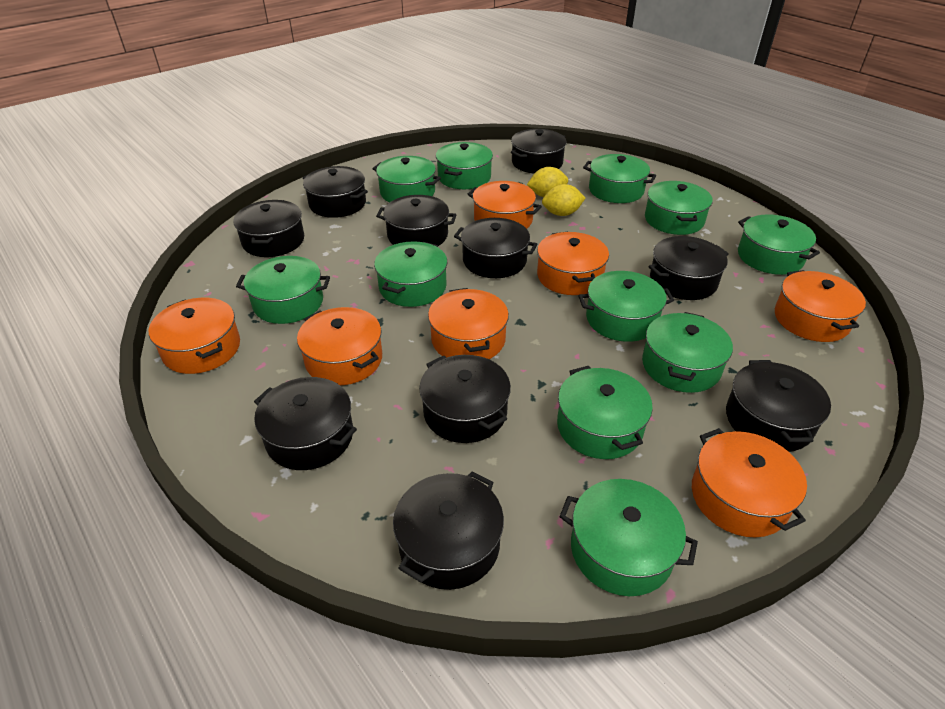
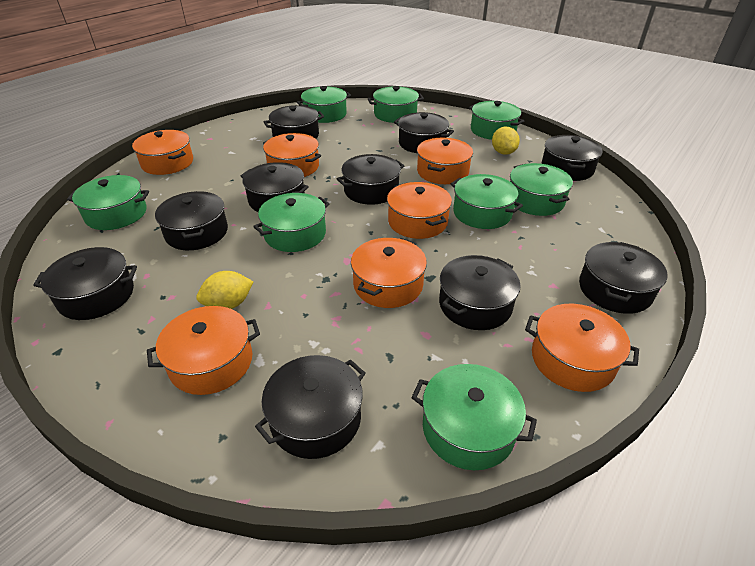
green pot: [236,256,330,324] [373,156,441,203] [374,242,447,307] [436,142,493,189] [557,366,653,459] [560,479,698,596] [578,271,674,342] [583,154,656,203] [642,312,733,393] [645,181,713,235] [738,214,820,275] = 11 -> [67,175,149,230] [253,193,330,252] [297,86,351,123] [368,86,424,123] [411,364,537,470] [451,174,523,229] [469,101,524,140] [510,163,573,216] = 8

